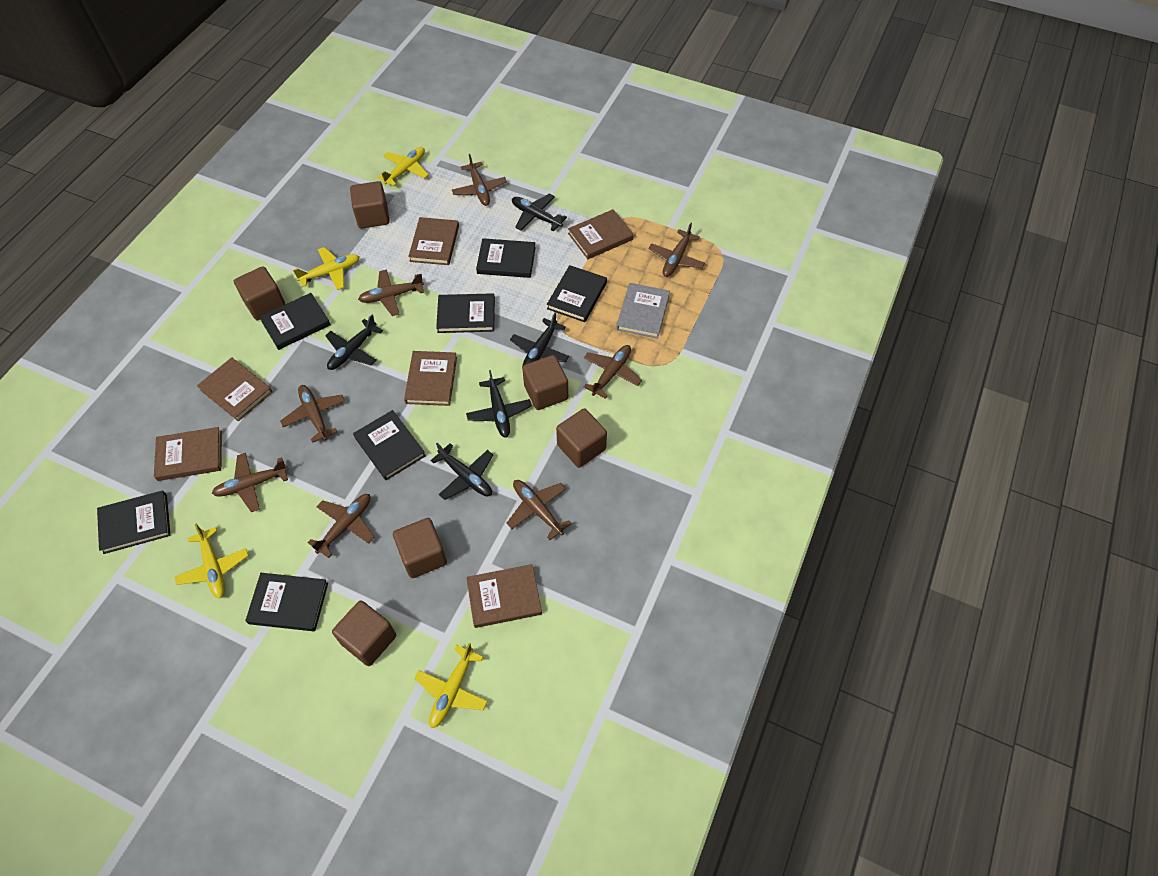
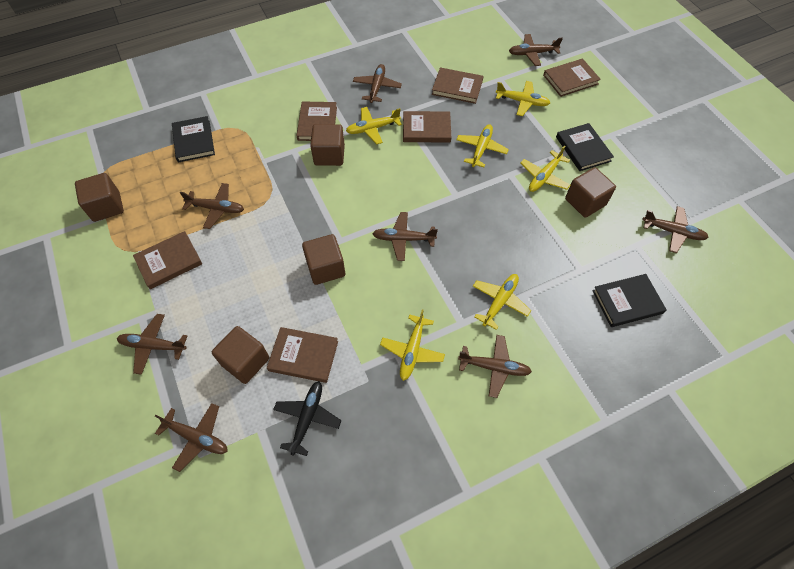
black book: [97,491,171,554] [245,573,328,631] [259,293,331,350] [353,410,426,480] [436,293,495,333] [476,238,536,278] [547,265,607,322] = 7 -> [172,116,215,162] [556,123,614,171] [592,274,667,327] = 3
black plane: [325,315,383,370] [430,443,493,500] [466,370,532,438] [510,312,569,367] [512,194,567,231] = 5 -> [273,381,341,456] = 1
brown cube: [234,266,286,320] [332,600,396,666] [350,181,390,229] [393,518,447,578] [522,355,568,410] [556,408,607,468] = 6 -> [75,173,124,222] [212,326,269,384] [302,234,345,285] [310,124,345,166] [565,167,616,218] = 5
grey book: [617,283,670,339] = 1 -> none = 0
yellow plane: [174,524,249,599] [293,247,360,290] [377,147,429,186] [414,643,488,728] = 4 -> [346,107,402,145] [380,309,445,381] [456,124,509,167] [473,274,531,330] [496,81,550,116] [520,146,570,192] = 6

